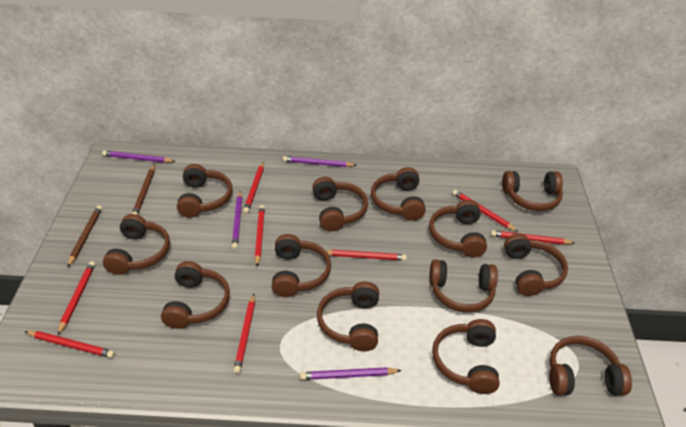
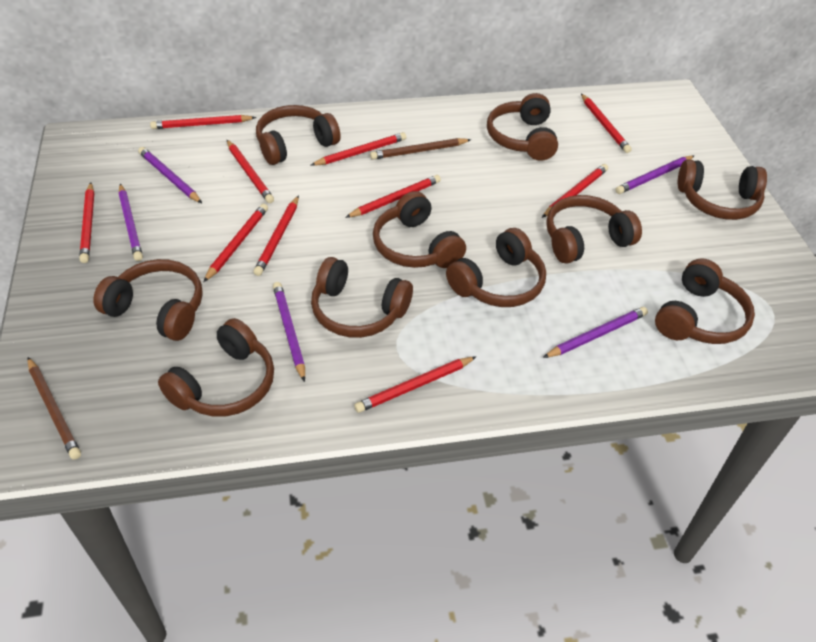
brown headphones: [103,214,170,275] [161,261,230,329] [177,164,233,218] [272,234,331,297] [312,177,368,231] [317,282,379,351] [371,167,426,221] [429,200,487,257] [429,260,498,312] [432,319,500,394] [502,171,563,211] [504,234,568,296] [549,336,632,395] = 13 -> [93,259,203,341] [158,318,274,417] [256,105,341,165] [311,257,413,338] [373,191,466,268] [446,228,546,307] [487,93,558,161] [546,195,642,264] [655,258,755,344] [678,159,767,220] = 10
purple pencil: [102,150,175,163] [232,191,242,249] [283,156,357,167] [300,367,402,380] = 4 -> [118,184,143,261] [138,147,202,203] [273,282,305,382] [543,307,648,358] [615,155,694,194] = 5
red pencil: [24,331,115,358] [58,261,95,335] [233,294,255,374] [243,161,264,214] [255,205,265,266] [326,250,407,261] [452,190,518,232] [491,230,575,245] = 8 -> [79,182,94,263] [150,115,256,129] [204,204,268,282] [227,140,274,203] [253,195,299,276] [311,132,407,166] [345,175,441,218] [354,356,477,413] [542,164,608,218] [581,94,632,153] = 10

